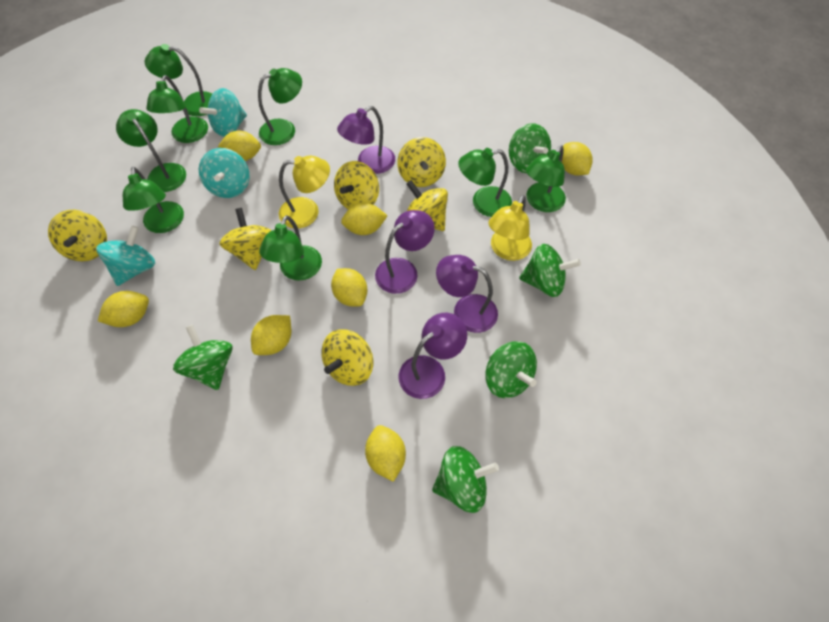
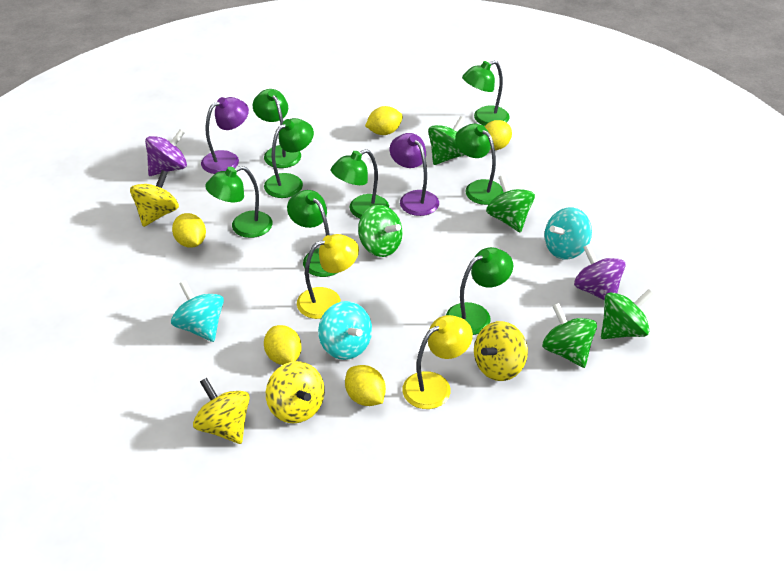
purple lamp: [337,106,395,174] [375,210,434,294] [399,313,467,399] [436,255,498,333] = 4 -> [201,97,249,174] [390,133,439,216] = 2
purple spinning top: none = 0 -> [145,129,187,176] [574,244,626,301] = 2
yellow lemon: [98,291,149,327] [218,131,261,161] [251,315,291,355] [331,268,368,307] [341,203,388,235] [365,425,406,482] [562,142,593,175] = 7 -> [172,213,206,248] [264,325,302,365] [345,365,386,406] [365,106,403,135] [485,120,512,150] = 5
yellow spinning top: [48,210,107,261] [219,208,272,270] [321,329,373,386] [334,161,379,209] [397,137,446,187] [406,180,448,231] = 6 -> [130,170,179,227] [193,378,250,444] [266,361,325,423] [474,321,528,381] = 4

